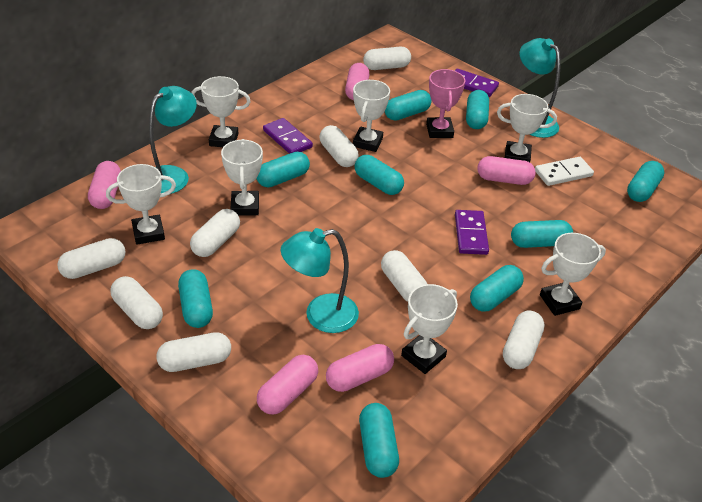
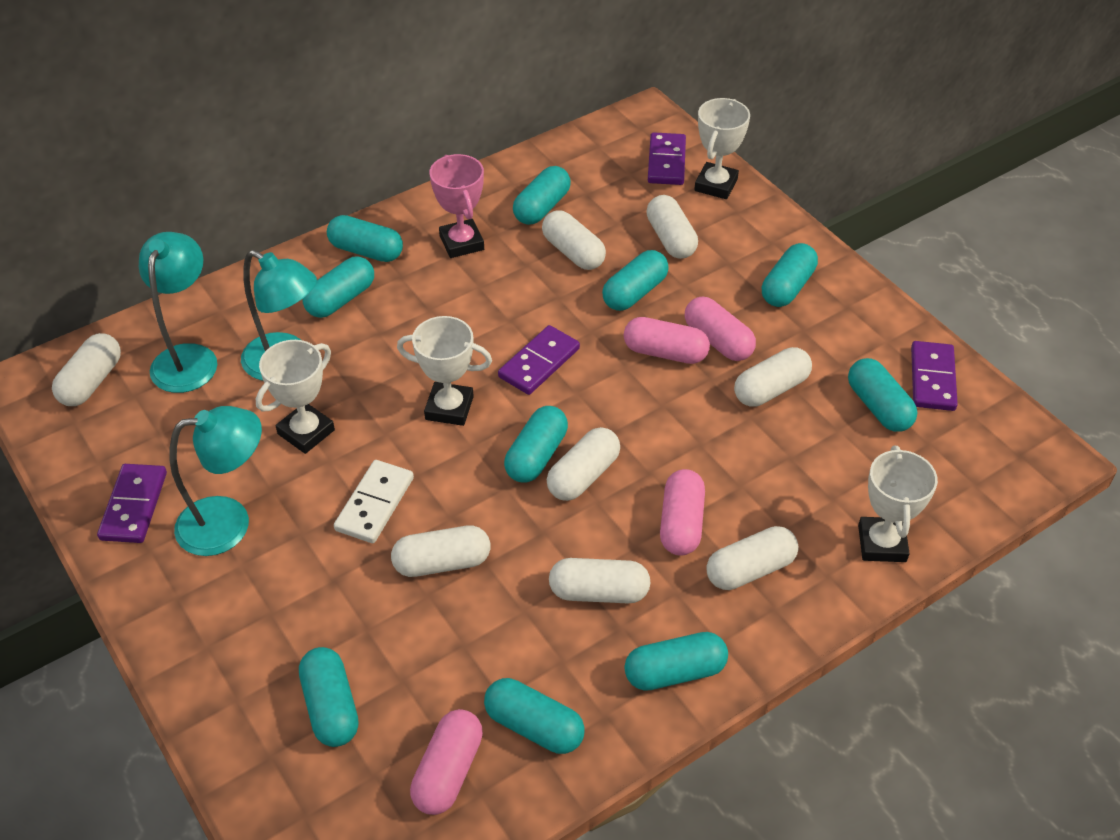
pink capsule: [88,161,121,209] [257,355,318,415] [326,344,394,392] [345,63,369,100] [477,156,536,185] = 5 -> [410,709,483,815] [624,317,710,364] [660,469,705,556] [685,297,756,361] = 4
purple domino: [263,118,313,154] [455,69,499,97] [455,210,489,255] = 3 -> [97,464,167,543] [498,325,580,395] [648,132,686,185] [911,341,958,411] = 4
turquoise capsule: [178,269,213,328] [256,152,310,187] [355,155,404,195] [359,403,399,478] [385,90,432,121] [466,90,489,129] [470,265,524,312] [511,220,573,248] [627,161,665,202] = 9 -> [299,647,359,747] [303,256,374,318] [327,215,403,262] [484,678,585,754] [504,406,568,482] [513,166,571,225] [602,250,669,311] [624,632,728,691] [762,243,818,307] [848,358,918,432] = 10
white trophy: [106,164,176,245] [191,76,251,147] [221,139,263,216] [353,80,390,152] [401,284,458,374] [497,94,557,162] [540,233,606,316] = 7 -> [256,340,335,454] [397,316,492,426] [694,98,750,199] [858,446,938,562] = 4

